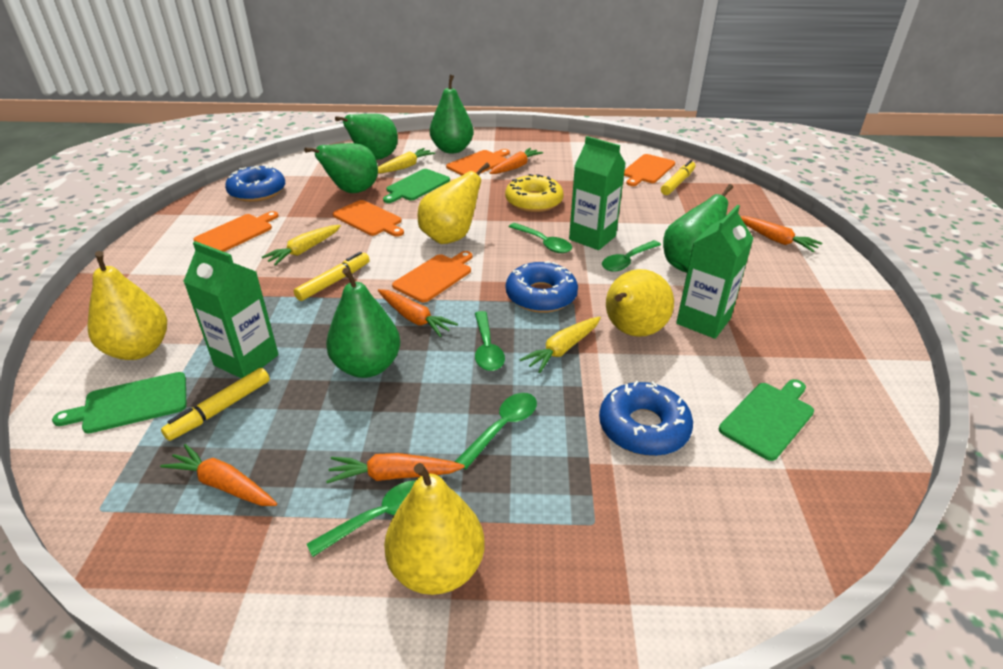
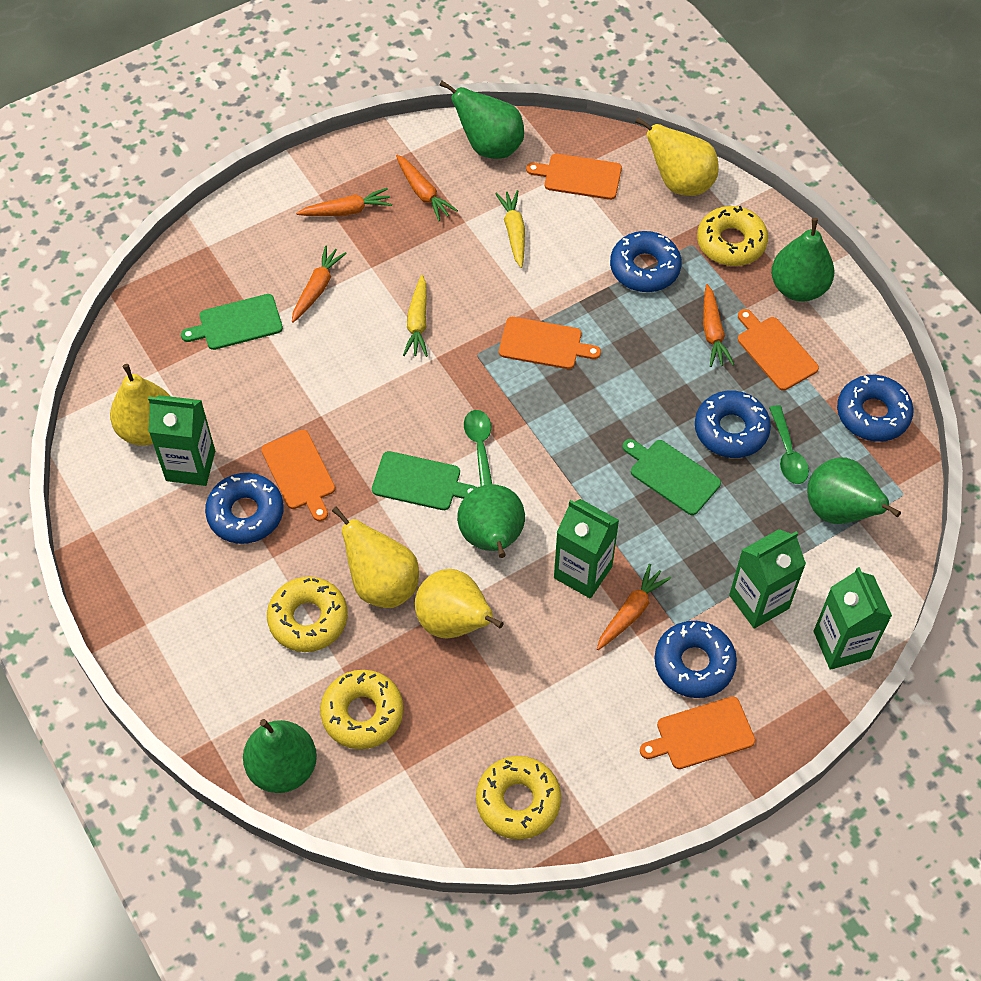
blue donut: [225,166,285,202] [506,261,578,313] [599,381,693,456] = 3 -> [205,473,284,544] [610,231,682,292] [654,621,737,698] [695,391,771,458] [837,375,914,442] = 5
green carton: [183,241,279,378] [569,136,626,250] [676,205,754,339] = 3 -> [148,395,215,486] [554,499,619,599] [729,529,806,629] [814,567,892,670] = 4
green spoon: [307,480,416,557] [454,393,537,470] [475,311,505,371] [509,223,572,253] [602,240,661,272] = 5 -> [464,410,492,486] [769,405,809,484] = 2
yellow carrot: [262,225,341,266] [378,148,435,173] [519,316,601,373] = 3 -> [403,275,428,357] [496,190,525,268] = 2
yellow donut: [505,174,564,212] = 1 -> [267,577,348,652] [320,670,403,749] [476,756,561,840] [697,206,768,266] = 4
yellow marker: [161,368,270,441] [294,252,370,301] [661,160,695,195] = 3 -> none = 0

